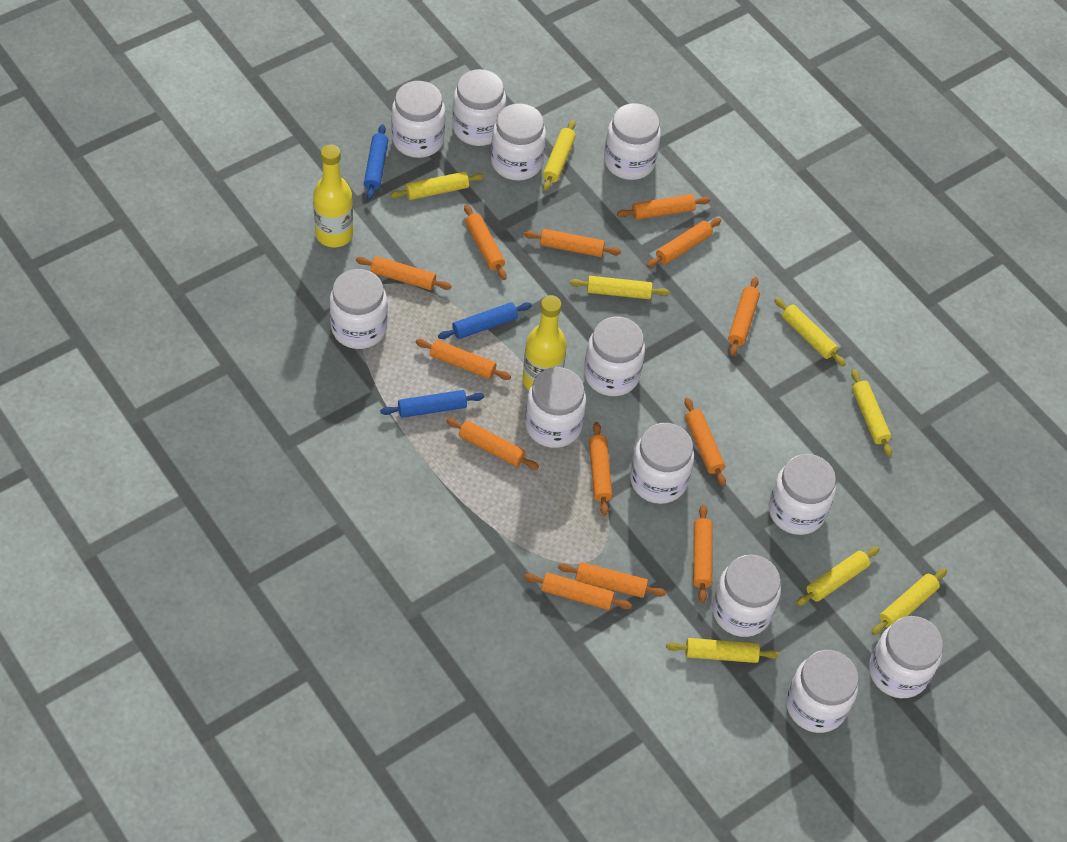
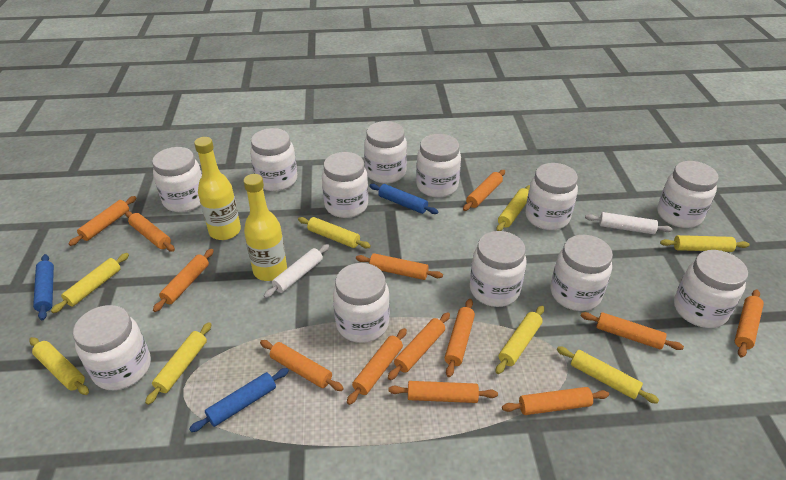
white rolling pin: none = 0 -> [264,244,329,298] [585,212,673,234] = 2

